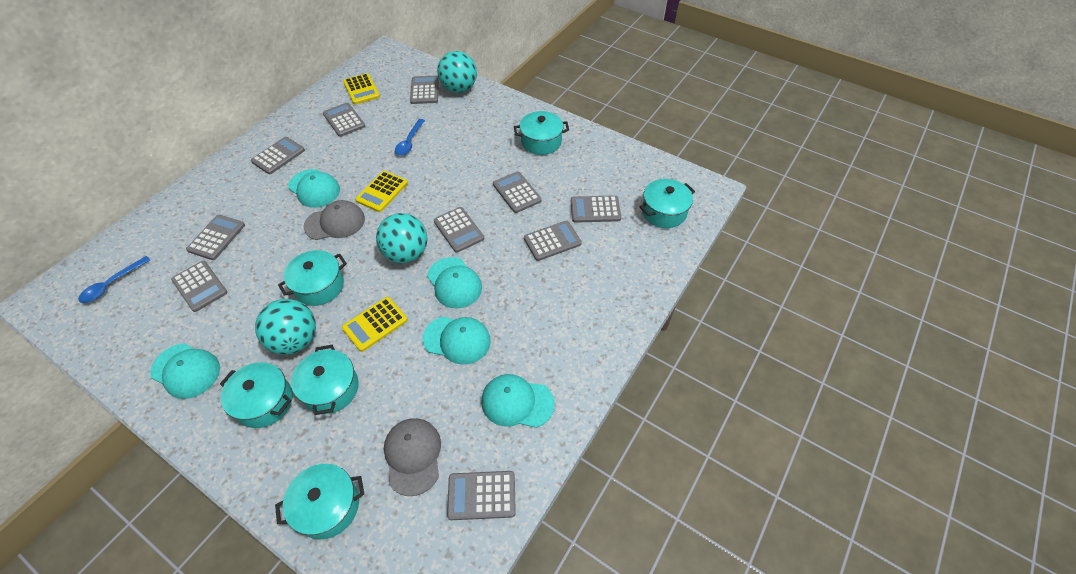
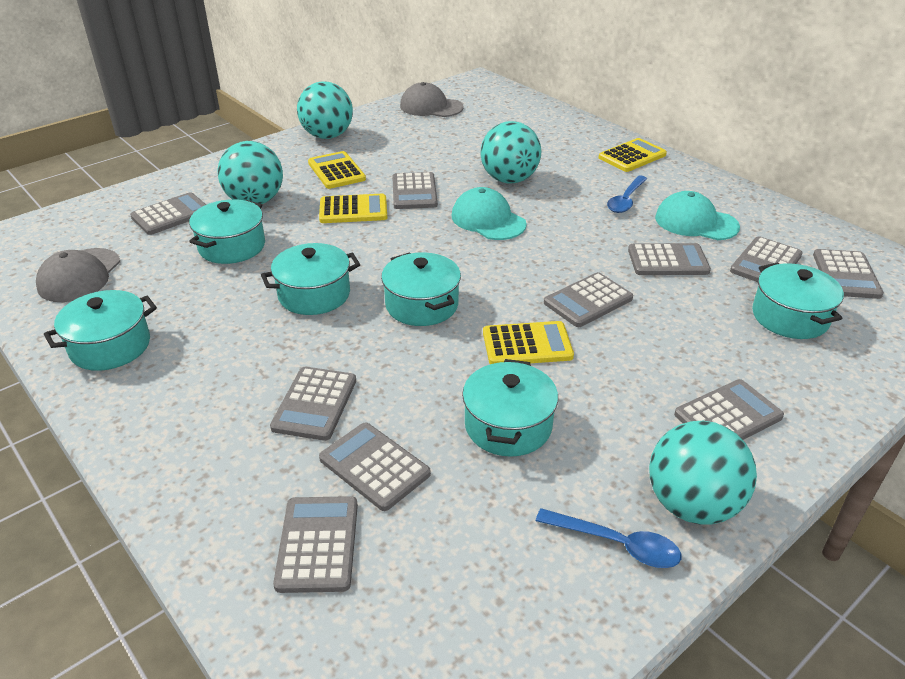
turquoise ball: [255,299,316,355] [376,213,428,263] [437,51,477,93] = 3 -> [217,141,283,204] [297,81,353,139] [480,121,541,184] [649,421,757,524] = 4
turquoise cap: [150,343,220,399] [288,169,340,208] [423,317,491,365] [427,257,482,309] [481,374,555,428] = 5 -> [452,187,527,240] [655,191,740,240] = 2
yellow calculator: [342,297,408,352] [343,73,380,105] [355,171,408,212] = 3 -> [308,151,366,189] [319,194,387,223] [483,321,574,364] [599,138,667,172] = 4

